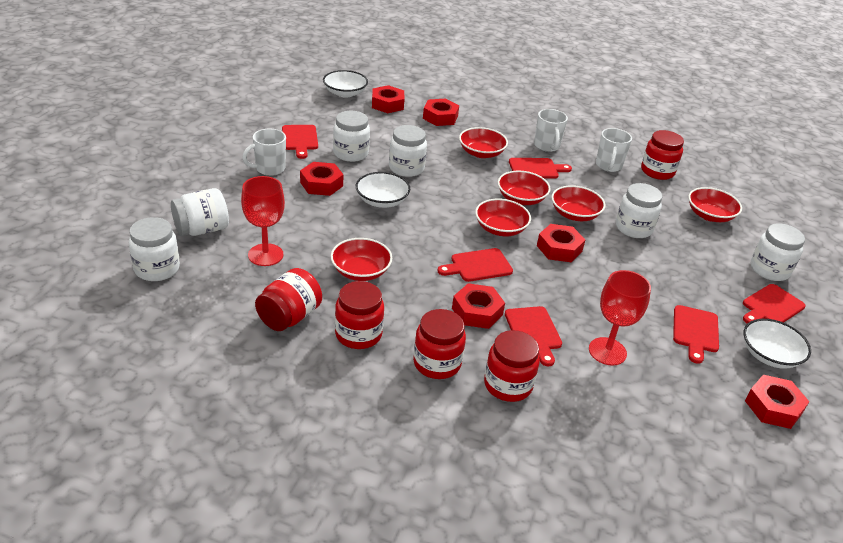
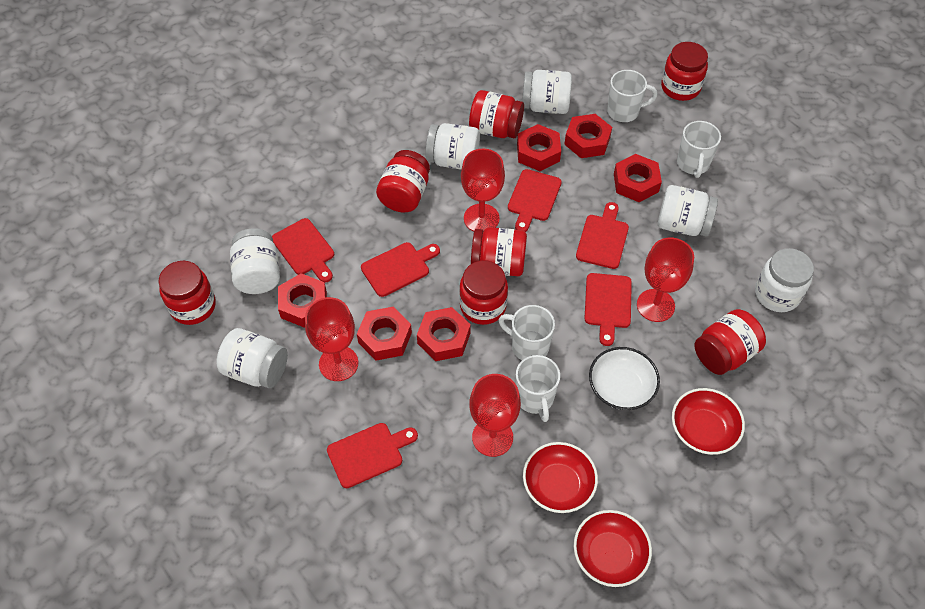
red bowl: [330,238,392,281] [459,127,508,158] [475,199,531,236] [498,171,551,205] [551,185,606,221] [688,187,742,222] = 6 -> [523,442,598,513] [574,510,652,587] [672,388,745,455] = 3
red goblet: [241,176,285,266] [589,270,651,366] = 2 -> [305,297,358,381] [461,148,505,232] [469,374,521,457] [637,238,694,322] = 4
red jar: [255,268,322,331] [335,281,384,349] [413,309,466,379] [484,330,540,402] [641,130,684,180] = 5 -> [158,261,216,325] [376,150,430,213] [459,260,508,325] [469,90,524,138] [471,227,527,276] [661,42,708,101] [694,309,766,375] = 7
white bowl: [323,70,368,98] [356,172,410,208] [743,319,811,369] = 3 -> [589,347,660,410] = 1
white mug: [242,129,286,176] [534,109,568,152] [596,128,632,172] = 3 -> [499,305,555,360] [516,355,560,422] [607,70,658,122] [677,121,721,178] = 4

